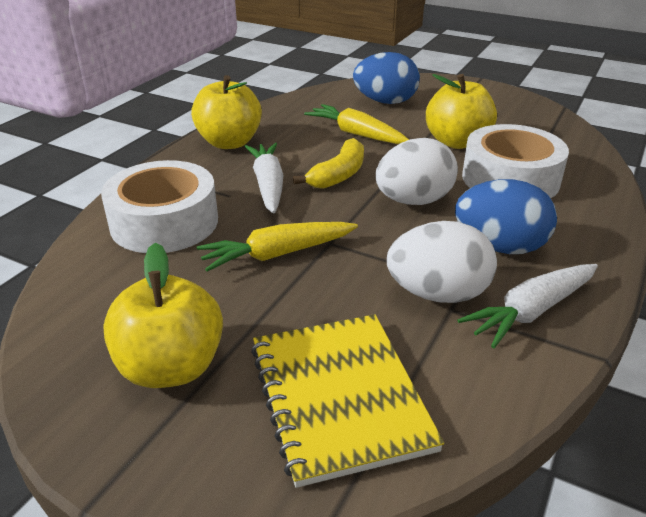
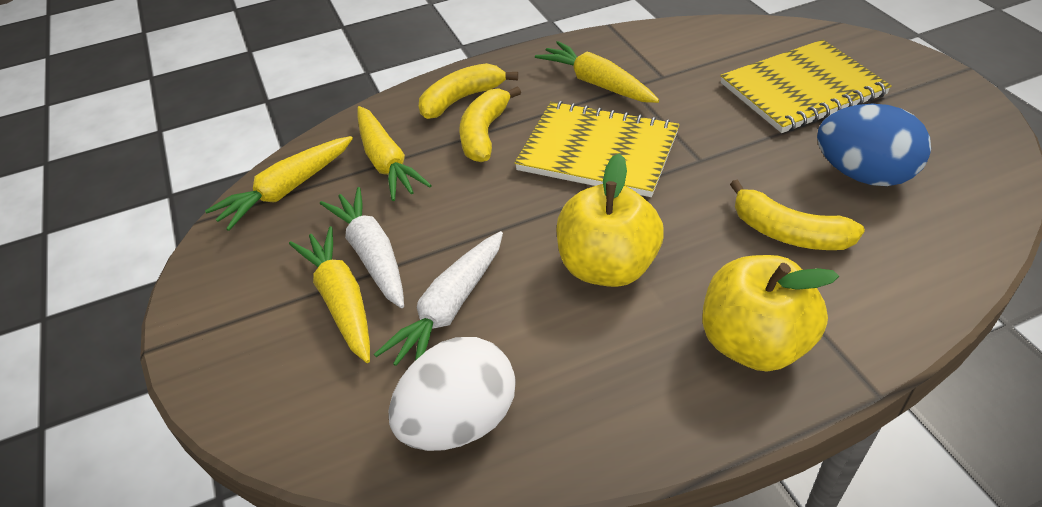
blue egg: [353,52,420,104] [455,179,557,254] = 2 -> [817,104,931,186] = 1
white egg: [375,138,458,205] [387,221,497,303] = 2 -> [389,337,516,451] = 1
white tape: [101,160,218,253] [462,124,569,198] = 2 -> none = 0
yellow apple: [103,243,223,388] [191,75,262,149] [426,74,497,149] = 3 -> [556,153,664,287] [702,255,839,372] = 2
yellow banana: [293,138,364,189] = 1 -> [419,63,518,119] [459,86,521,162] [730,179,865,250] = 3
yellow carrot: [197,222,358,271] [304,104,409,144] = 2 -> [205,136,353,231] [289,226,370,363] [357,106,432,201] [535,41,659,103] = 4
yellow notebook: [251,314,444,488] = 1 -> [514,101,679,197] [720,40,892,133] = 2

